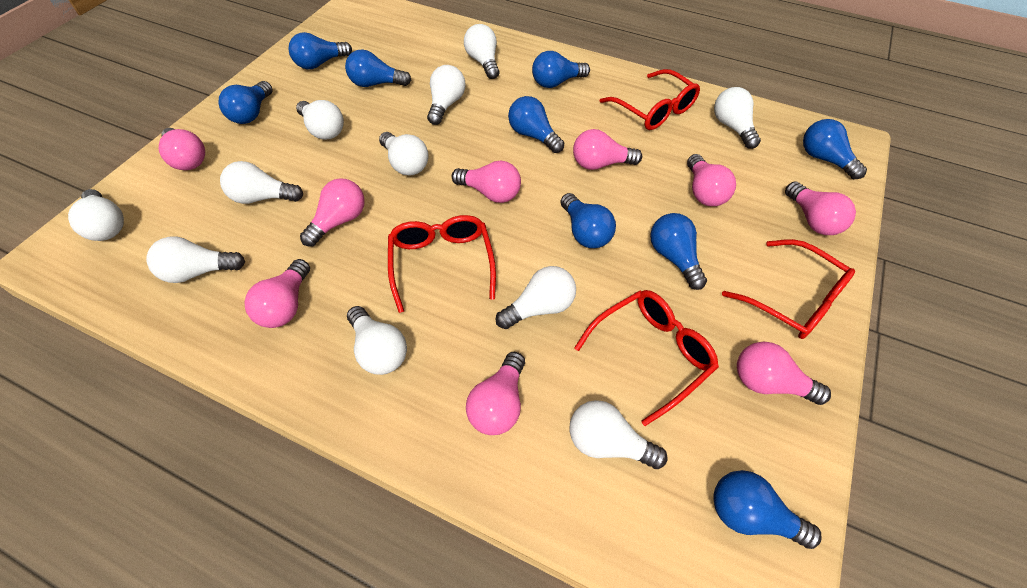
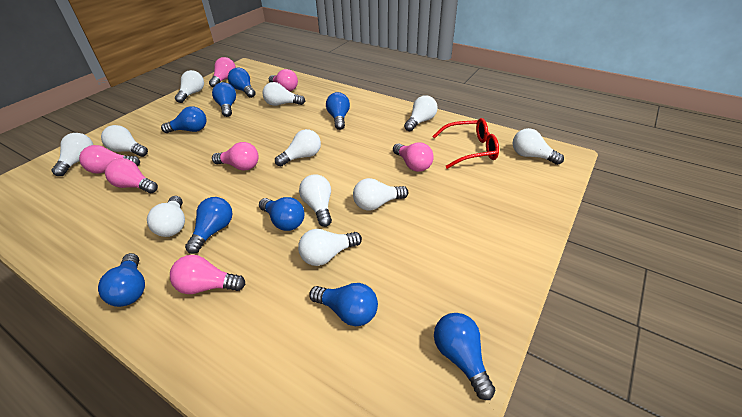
pink light bulb: [159,128,205,170] [245,259,310,328] [300,178,365,246] [452,160,521,203] [466,352,525,435] [573,129,642,170] [687,154,736,206] [737,341,831,405] [785,181,856,235] = 9 -> [79,145,140,174] [105,158,158,193] [170,255,246,294] [209,57,236,88] [212,142,259,171] [269,69,298,91] [393,142,434,172] = 7
red glasses: [388,215,496,313] [574,290,719,426] [599,69,700,130] [722,239,855,339] = 4 -> [432,118,499,169] = 1

